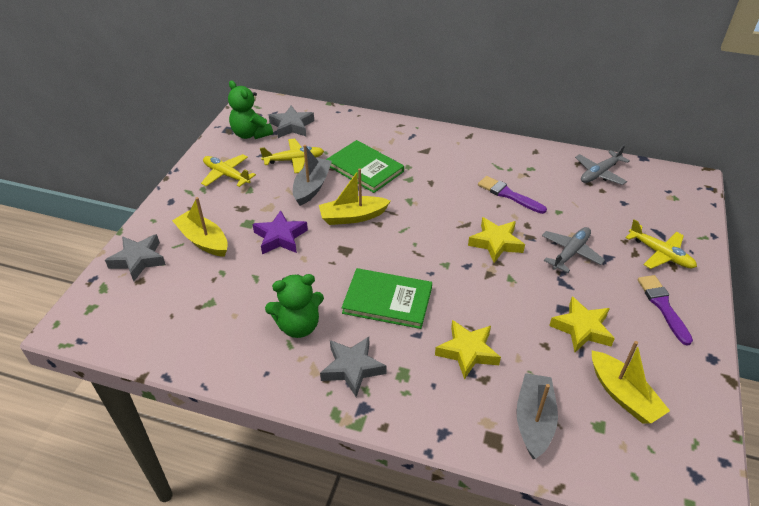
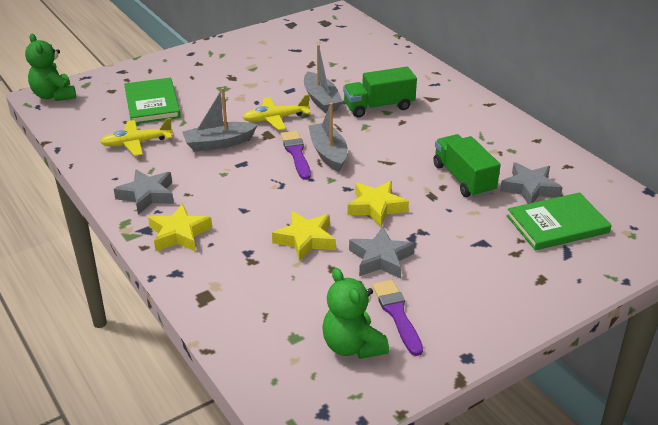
green truck: none = 0 -> [343,67,417,118] [433,134,501,198] = 2
grey boat: [293,145,332,206] [516,373,558,459] = 2 -> [182,88,258,152] [304,44,343,113] [308,103,347,172] = 3
grey plane: [542,227,605,273] [575,145,630,185] = 2 -> none = 0
purple star: [252,210,308,254] = 1 -> none = 0
yellow boat: [172,197,228,257] [319,168,391,225] [592,341,670,424] = 3 -> none = 0
yellow plane: [201,154,256,187] [260,138,324,173] [625,219,697,269] = 3 -> [100,118,173,156] [242,95,311,130] = 2

